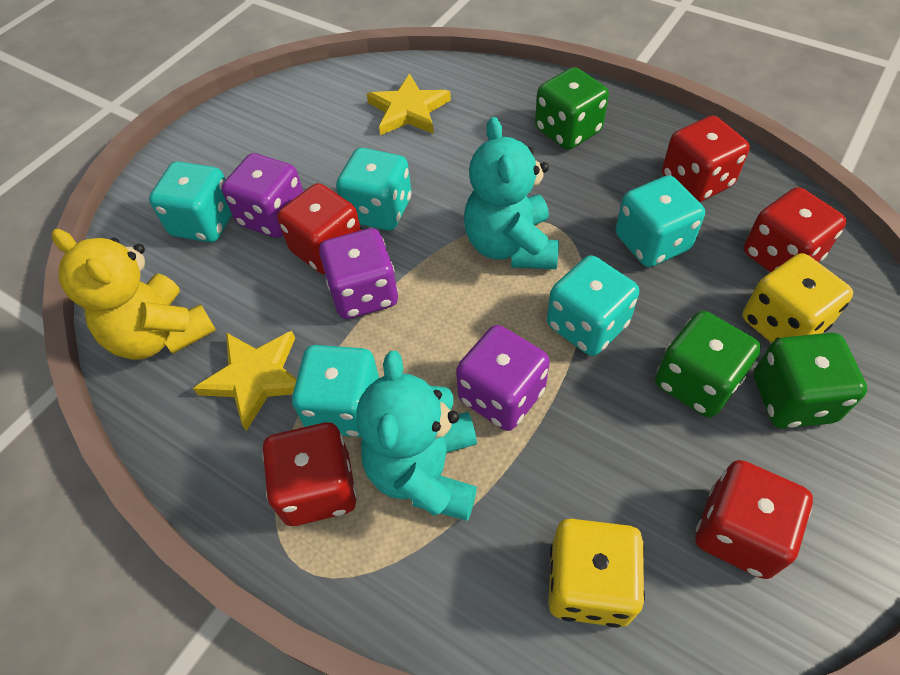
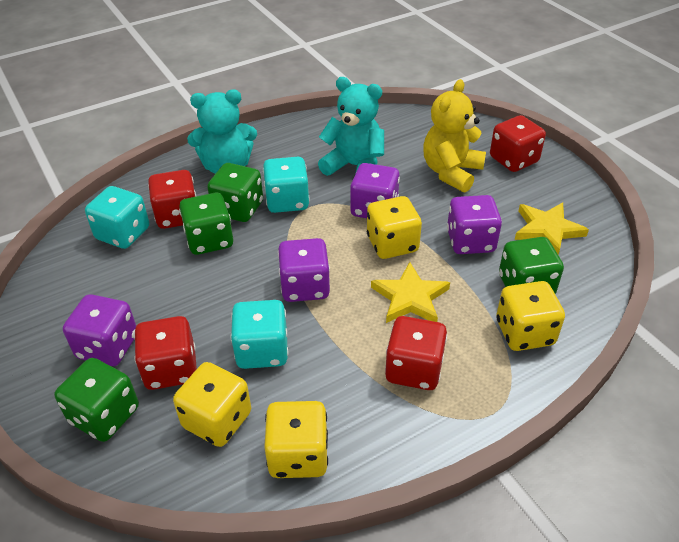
green dice: [535,67,609,150] [655,311,761,418] [754,333,867,429] = 3 -> [54,358,139,442] [179,193,233,255] [207,163,263,222] [499,237,564,294] = 4
purple dice: [222,153,303,238] [319,228,398,319] [456,325,550,431] = 3 -> [63,294,136,366] [278,238,330,302] [350,163,400,218] [447,195,502,254] = 4
red dice: [262,422,357,526] [277,183,361,274] [662,116,750,202] [695,460,813,579] [744,187,846,272] = 5 -> [134,316,197,390] [148,170,196,229] [385,316,447,390] [490,115,546,172] = 4
turquoise dice: [149,162,232,242] [292,345,379,437] [336,148,412,231] [547,255,639,356] [616,175,705,267] = 5 -> [85,186,149,249] [231,300,288,369] [263,157,310,213] = 3
yellow dice: [548,519,645,628] [743,253,853,343] = 2 -> [173,362,251,447] [264,401,328,478] [367,196,422,259] [496,281,565,351] = 4

